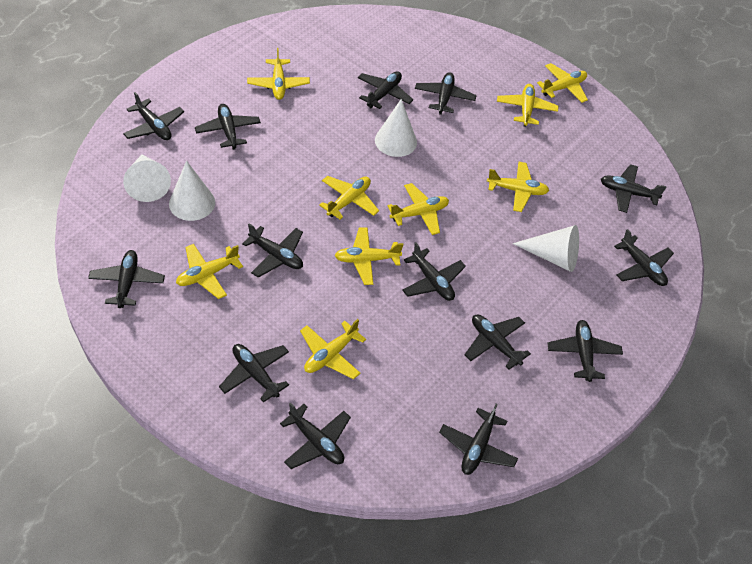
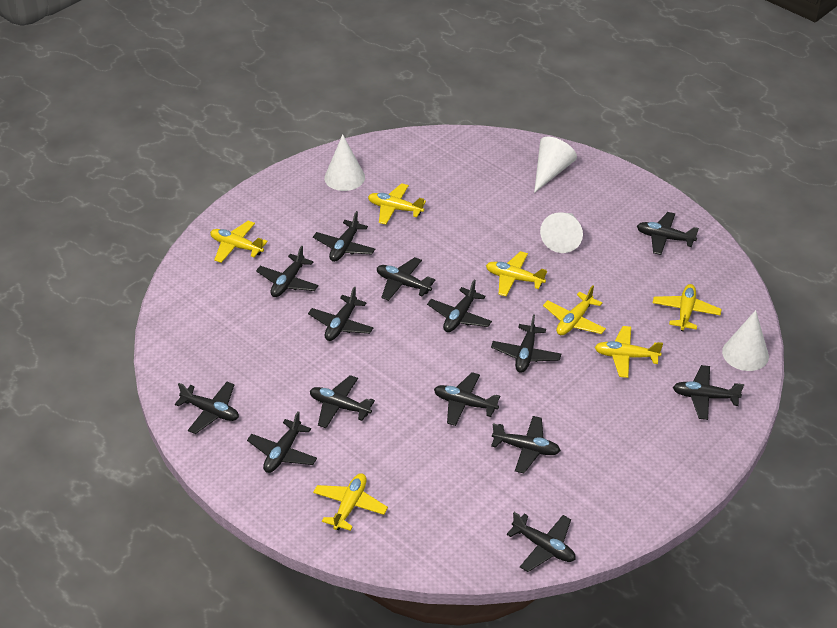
yellow plane: [176,244,243,299] [247,48,310,100] [300,319,366,379] [319,176,379,220] [334,227,403,285] [387,183,449,235] [487,162,549,212] [497,84,559,127] [537,63,588,103] = 9 -> [210,221,268,263] [313,473,388,531] [368,183,426,225] [486,251,547,297] [543,285,606,335] [595,326,663,378] [653,284,722,331] = 7

